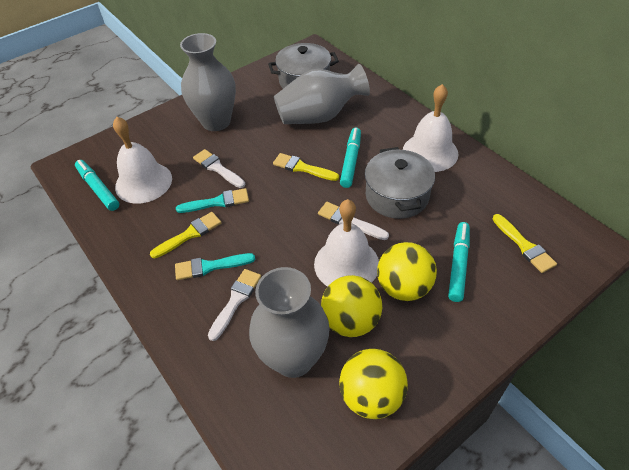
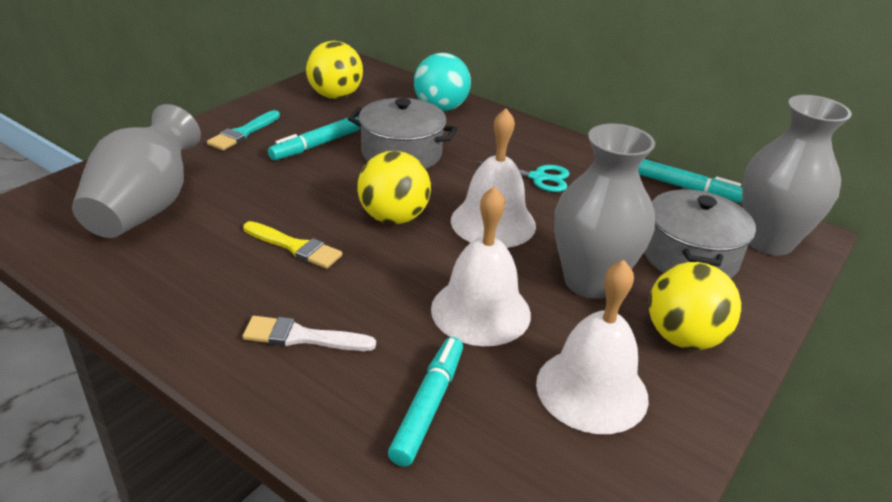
turquoise ball: none = 0 -> [414,53,471,111] = 1
turquoise brush: [175,253,255,280] [176,188,249,213] = 2 -> [207,110,280,150] = 1
turquoise scissors: none = 0 -> [473,161,570,192] = 1
white brush: [193,149,245,188] [208,269,261,341] [318,202,389,240] = 3 -> [242,316,376,351] = 1
yellow brush: [150,212,222,258] [273,153,339,181] [492,214,557,273] = 3 -> [243,221,343,269] = 1

